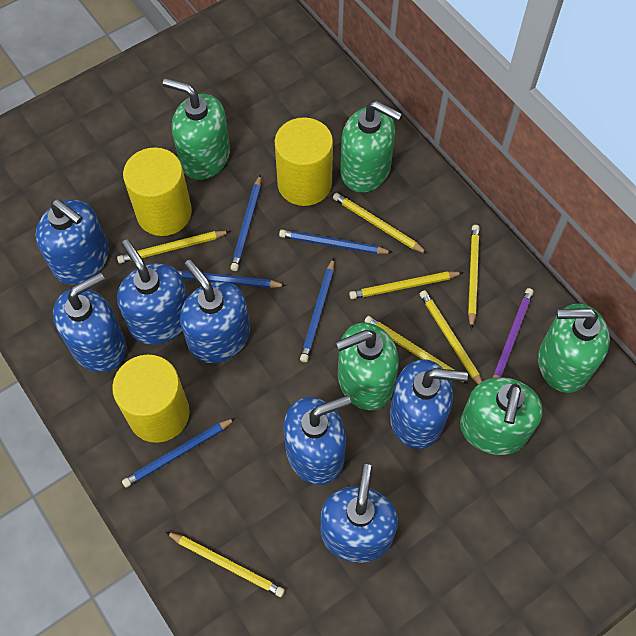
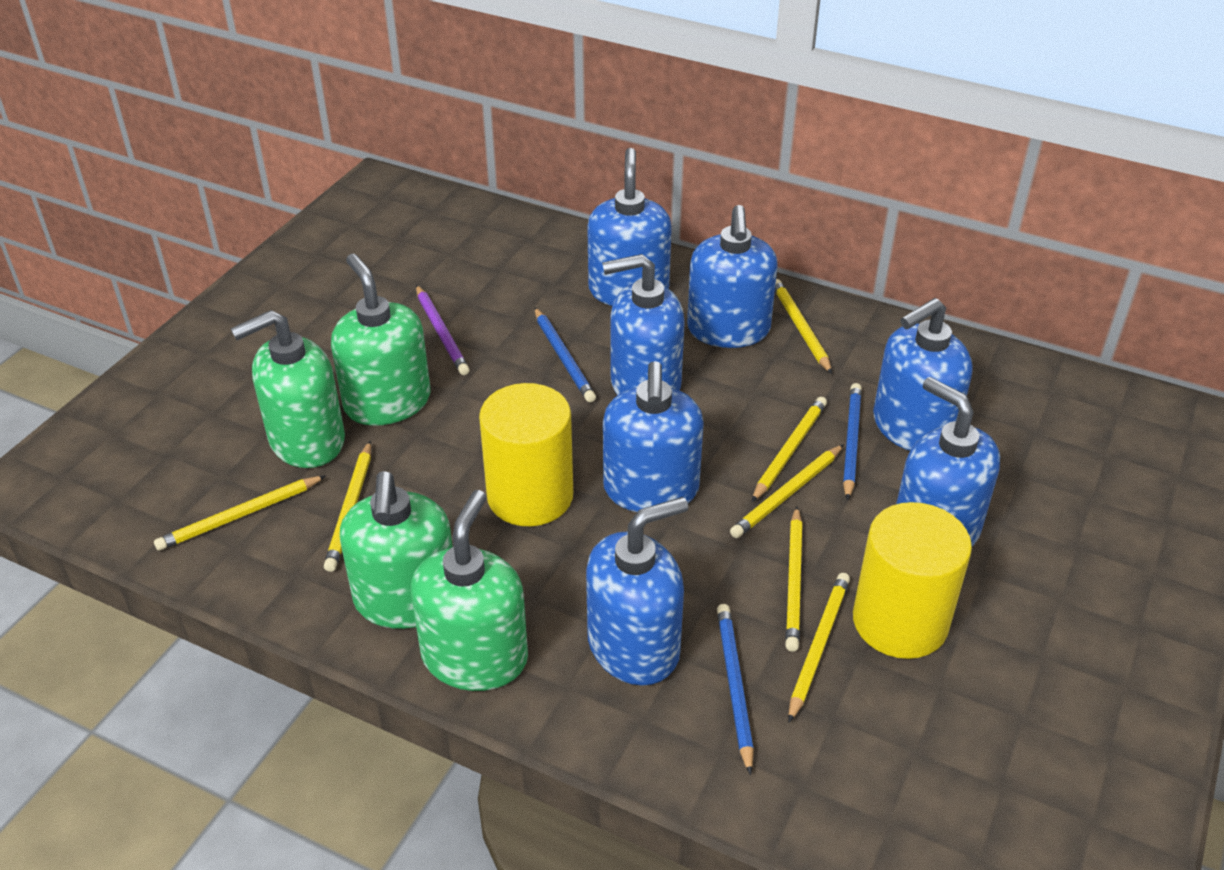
blue pencil: [122,418,235,488] [177,270,286,288] [230,174,261,271] [279,230,393,254] [300,258,334,362] = 5 -> [534,307,596,402] [717,604,754,775] [843,383,862,501] = 3
green soap dispenser: [163,78,230,180] [336,322,399,410] [340,101,402,192] [460,377,543,455] [538,304,610,393] = 5 -> [231,310,345,468] [331,254,430,426] [340,471,453,629] [411,490,528,691] = 4
yellow cylinder: [112,355,190,443] [123,147,192,236] [275,117,333,206] = 3 -> [479,383,573,526] [853,502,972,659] = 2

